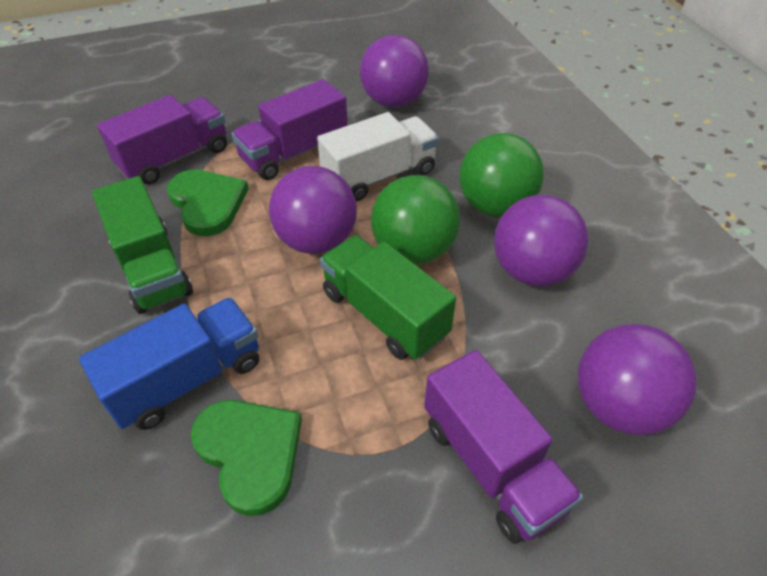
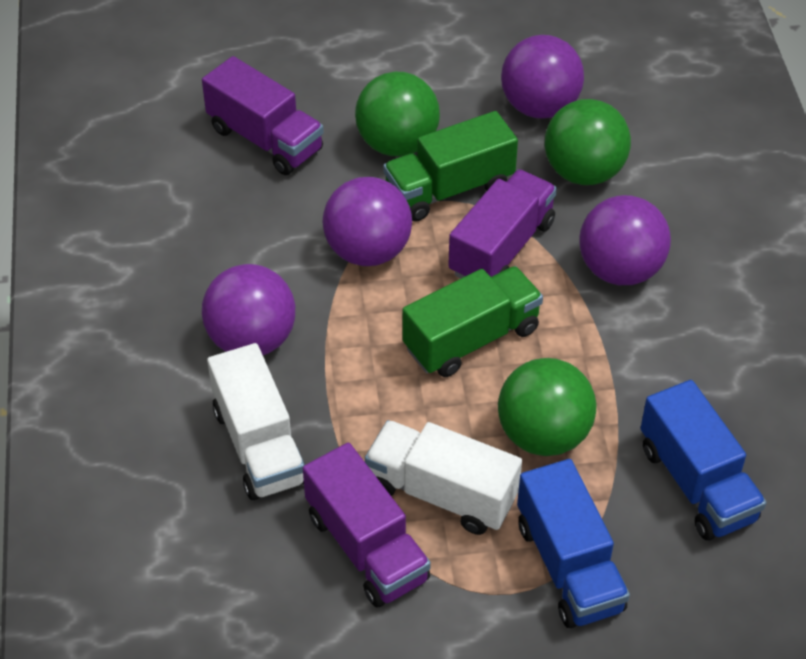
blue truck: [79,297,259,430] = 1 -> [517,459,630,628] [641,380,767,540] = 2
green ball: [371,175,460,264] [459,133,544,217] = 2 -> [355,72,440,156] [498,358,596,456] [545,99,631,185] = 3
green heart: [167,169,249,236] [191,400,302,516] = 2 -> none = 0
white truck: [317,112,439,202] = 1 -> [207,343,306,500] [365,420,522,535] = 2

